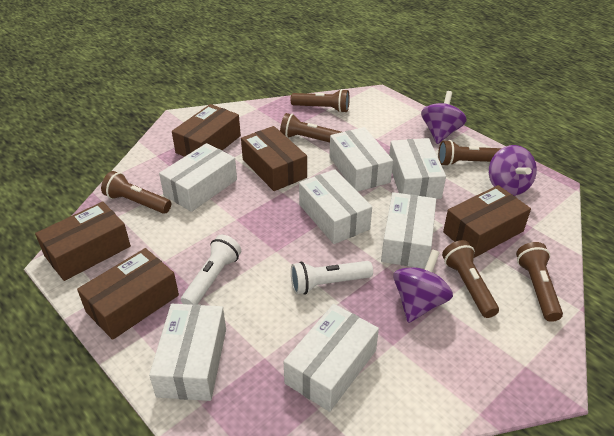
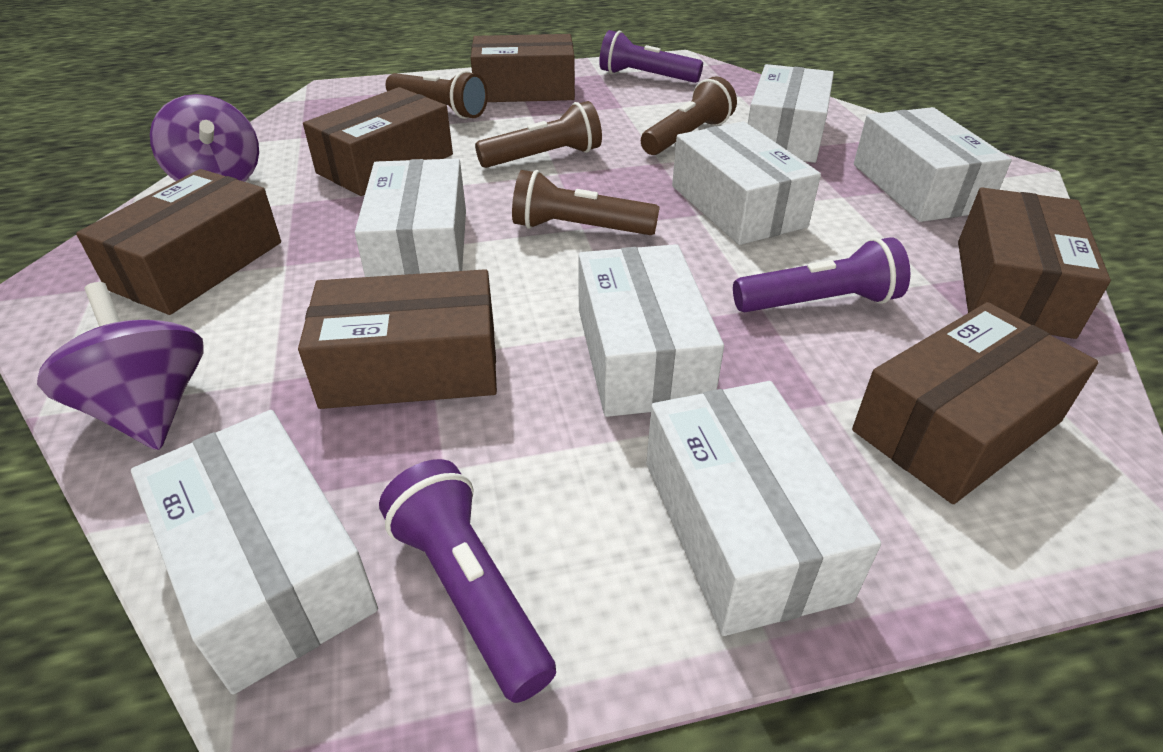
brown box: [35,202,131,281] [77,248,179,340] [172,104,241,157] [241,126,307,191] [443,185,531,258] = 5 -> [76,169,281,315] [298,269,497,409] [303,87,453,196] [471,34,575,102] [852,302,1098,504] [958,187,1111,339] = 6
brown flashlight: [101,171,171,214] [280,113,341,142] [291,89,350,113] [438,140,502,166] [442,240,499,318] [516,242,563,322] = 6 -> [386,70,488,119] [475,101,602,168] [512,170,660,235] [641,76,737,155] = 4
purple flashlight: none = 0 -> [379,459,556,703] [599,30,703,83] [733,237,910,312] = 3
purple spinning top: [393,249,453,323] [421,91,467,144] [489,145,537,196] = 3 -> [37,282,203,450] [150,94,259,182] = 2
white flashlight: [181,235,241,305] [291,261,373,295] = 2 -> none = 0

